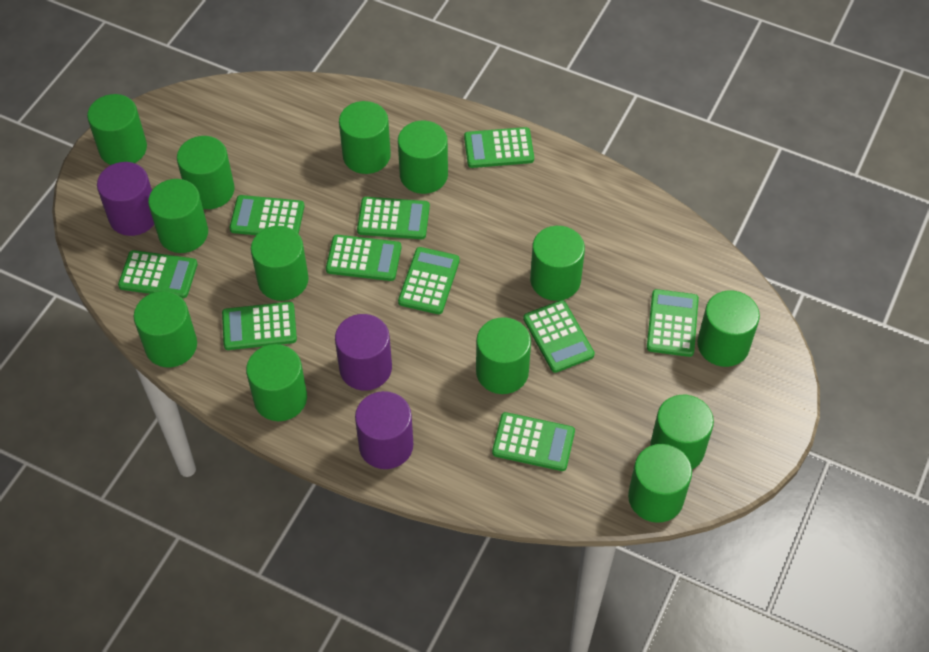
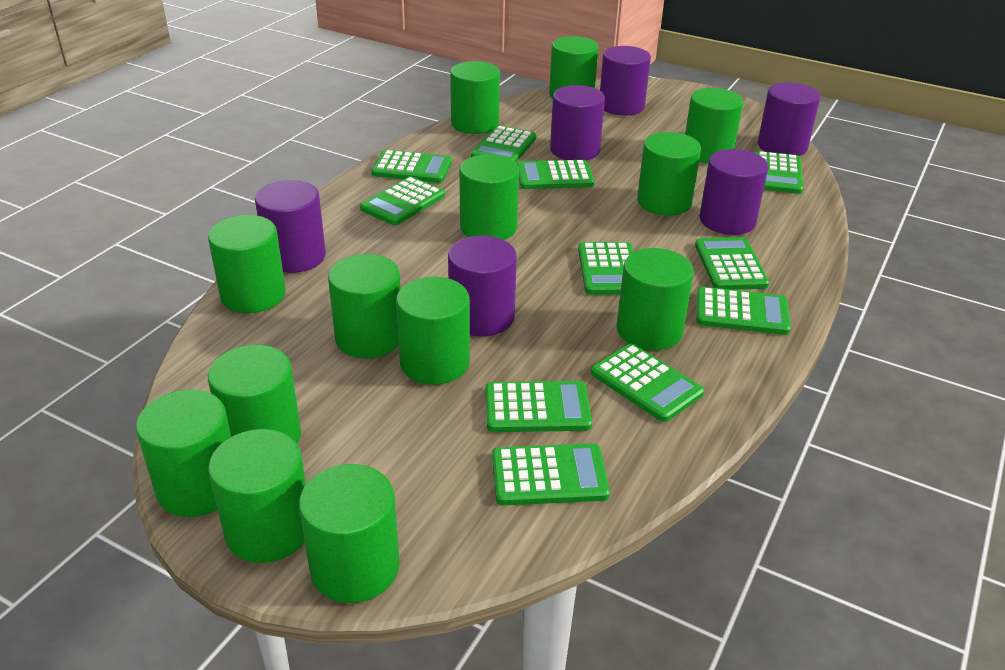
green calculator: [118,250,198,298] [222,302,297,350] [229,195,304,235] [326,235,401,281] [357,197,430,239] [398,247,460,314] [464,127,534,168] [492,412,575,471] [523,300,595,373] [647,289,699,357] = 10 -> [360,176,445,225] [371,150,452,183] [471,125,536,163] [486,381,592,432] [492,443,610,505] [517,160,594,189] [578,242,633,295] [591,343,704,422] [695,237,769,290] [697,287,791,335] [754,151,803,194] = 11
purple cylinder: [97,162,154,236] [335,314,392,390] [355,391,413,469] = 3 -> [255,180,326,273] [448,236,517,337] [550,85,605,160] [600,46,651,116] [700,149,768,235] [758,82,820,156] = 6

